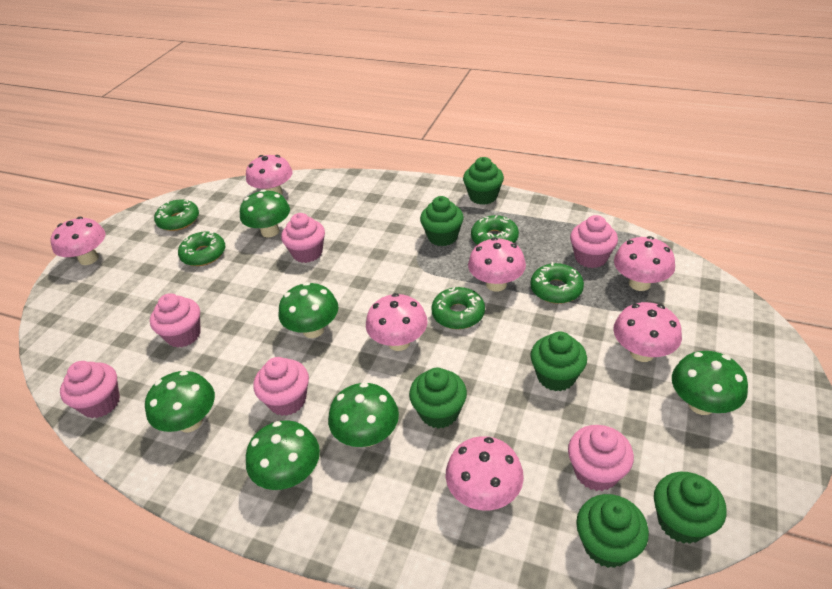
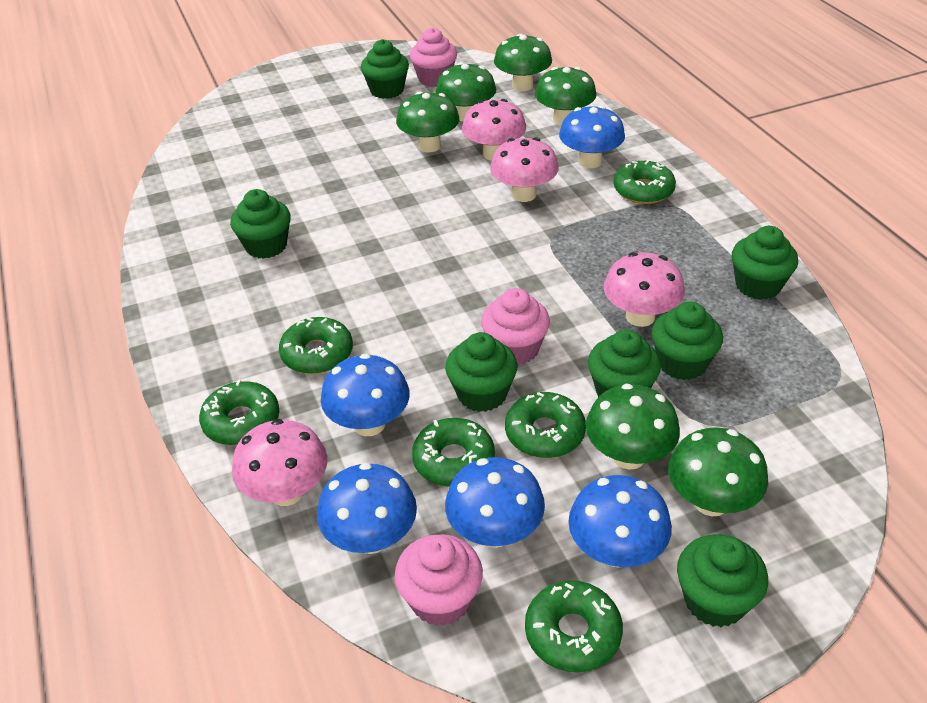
blue mushroom: none = 0 -> [317,463,417,554] [321,354,410,436] [445,457,545,548] [559,105,625,168] [568,475,672,567] = 5
green cupcake: [409,368,467,429] [420,196,464,246] [463,157,504,205] [530,332,587,391] [576,494,649,568] [654,472,727,544] = 6 -> [230,189,291,259] [361,39,409,99] [445,332,517,412] [588,330,661,397] [651,302,723,380] [677,534,768,627] [732,226,798,300] = 7
green donut: [154,199,199,231] [178,231,225,266] [431,287,485,329] [471,215,519,245] [530,262,584,304] = 5 -> [199,379,279,445] [279,317,353,374] [412,418,495,487] [505,392,586,458] [525,580,623,672] [614,160,676,204] = 6
pink cupcake: [60,361,120,418] [150,293,201,348] [253,357,309,416] [281,213,325,263] [568,425,634,491] [570,215,618,268] = 6 -> [395,534,483,626] [410,28,457,87] [481,288,550,365] = 3
pink mushroom: [50,217,105,265] [246,155,293,195] [366,293,427,351] [446,436,524,511] [468,237,526,292] [613,302,682,362] [614,236,675,291] = 7 -> [232,419,327,506] [462,99,526,161] [490,137,559,202] [604,252,685,327] = 4

